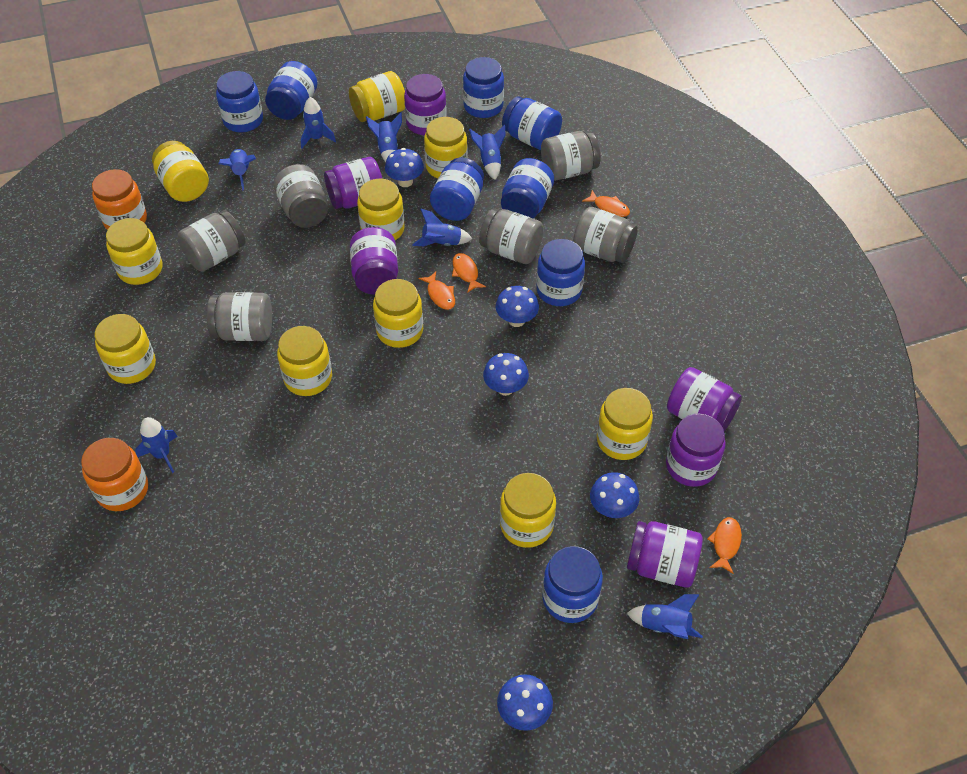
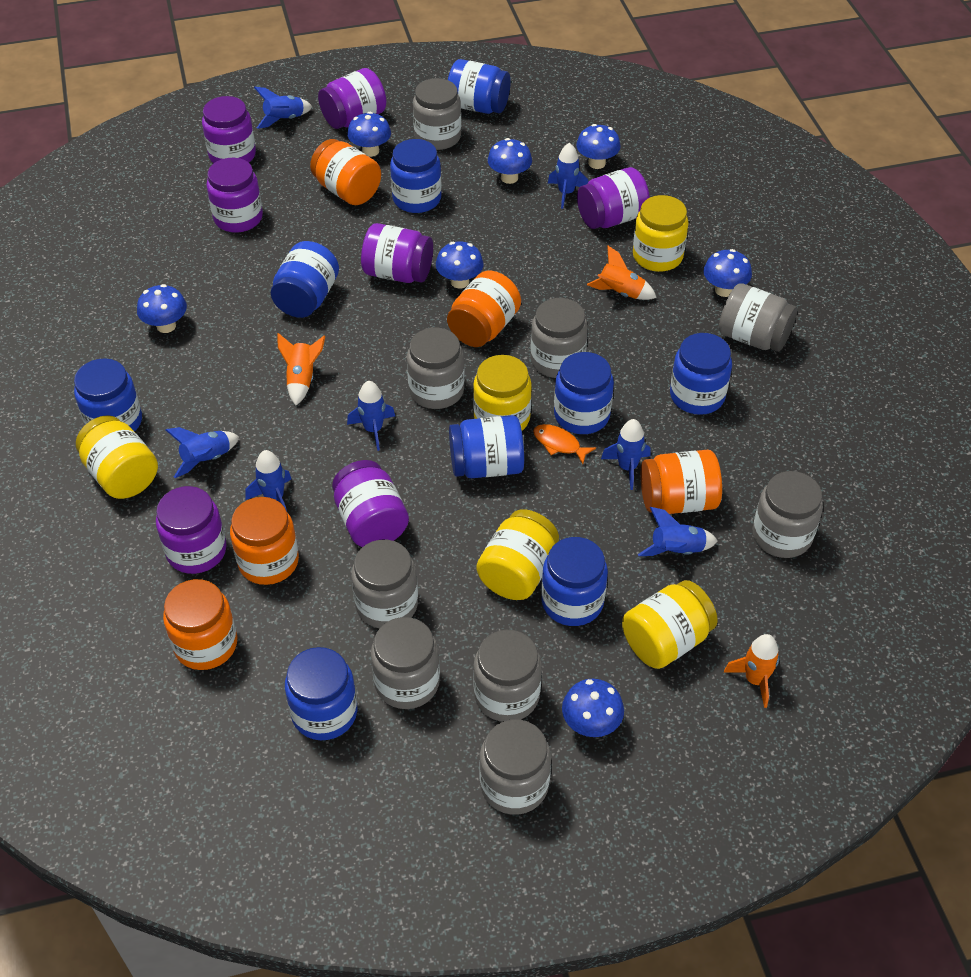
blue jar: [216,71,263,133] [265,61,317,120] [430,158,484,221] [463,57,504,118] [501,158,554,219] [502,96,562,150] [536,239,585,306] [542,546,603,623] = 8 -> [74,358,142,432] [271,241,339,318] [285,647,357,740] [390,139,442,213] [448,59,511,114] [449,415,524,478] [541,537,608,626] [554,352,614,434] [670,333,732,415] = 9
blue mushroom: [385,148,424,187] [483,353,529,396] [496,286,539,327] [497,674,553,731] [590,472,639,518] = 5 -> [137,284,187,333] [347,112,391,157] [436,241,483,289] [488,138,532,184] [562,679,624,737] [576,124,621,169] [703,249,752,297] = 7
grey jar: [177,210,245,272] [207,292,272,341] [274,164,328,228] [479,208,544,264] [541,131,600,181] [573,207,638,263] = 6 -> [351,540,418,628] [371,617,440,709] [407,328,465,409] [413,78,461,150] [473,630,542,722] [479,719,551,815] [530,298,588,378] [719,283,797,352] [752,471,823,558] = 9
orange fish: [419,272,455,310] [452,253,486,293] [582,190,630,217] [708,517,742,574] = 4 -> [533,424,596,464] = 1
orange jar: [81,438,148,511] [92,169,147,230] = 2 -> [163,579,237,670] [230,497,299,585] [310,139,381,205] [447,271,521,347] [641,450,722,514] = 5
orange rocket: none = 0 -> [278,333,325,406] [587,246,657,300] [724,634,779,708] = 3
purple jar: [324,157,383,209] [350,227,398,295] [404,74,447,135] [627,521,703,588] [666,414,726,487] [667,367,742,431] = 6 -> [156,486,227,574] [202,96,256,164] [206,158,263,233] [318,68,386,129] [332,460,409,547] [361,223,433,283] [577,167,650,229] = 7
yellow jar: [95,314,156,384] [106,218,162,285] [152,141,209,202] [277,326,332,396] [349,71,405,122] [357,179,405,240] [373,279,423,348] [424,117,468,178] [500,473,556,548] [597,388,653,460] = 10 -> [76,415,158,499] [473,355,532,431] [477,509,559,600] [622,580,718,669] [633,195,689,272] = 5

